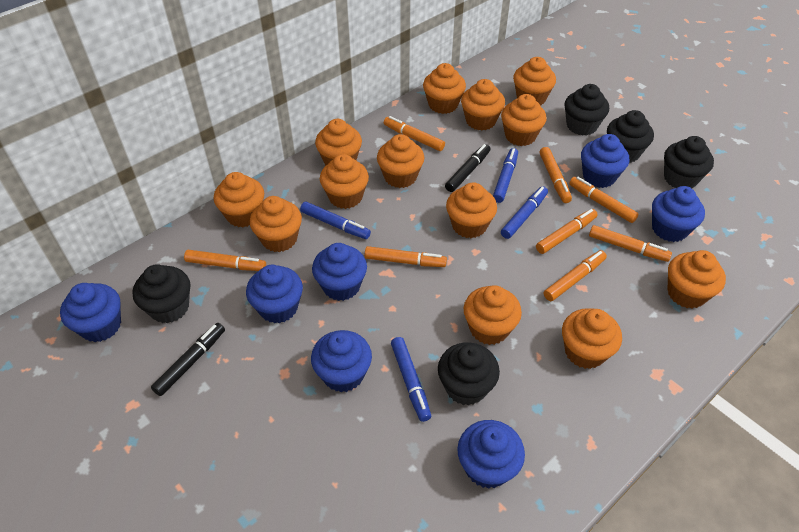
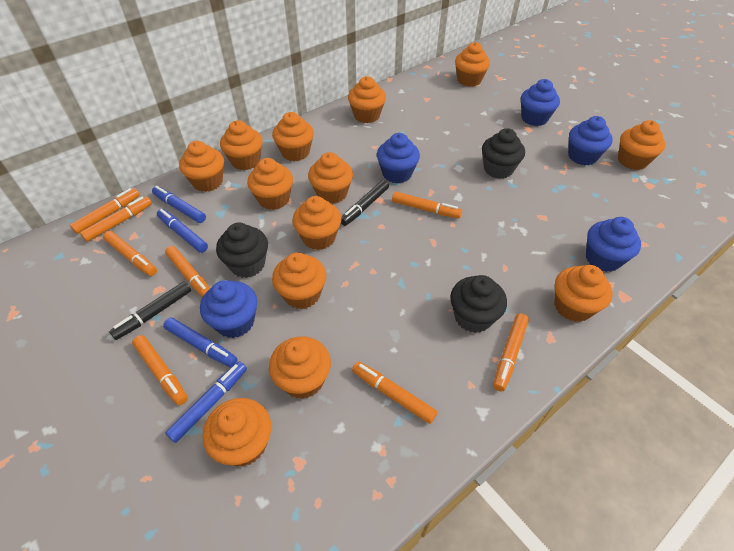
black cupcake: [132,264,190,323] [438,342,500,406] [564,84,609,136] [607,110,654,163] [664,136,714,188] = 5 -> [216,223,268,278] [450,275,507,333] [482,128,525,179] = 3
blue cupcake: [60,283,121,342] [246,265,303,323] [311,330,372,392] [312,243,367,301] [457,420,525,489] [581,134,629,188] [652,186,705,242] = 7 -> [200,280,257,338] [377,133,420,184] [521,79,560,126] [568,116,613,165] [586,217,641,272] = 5

